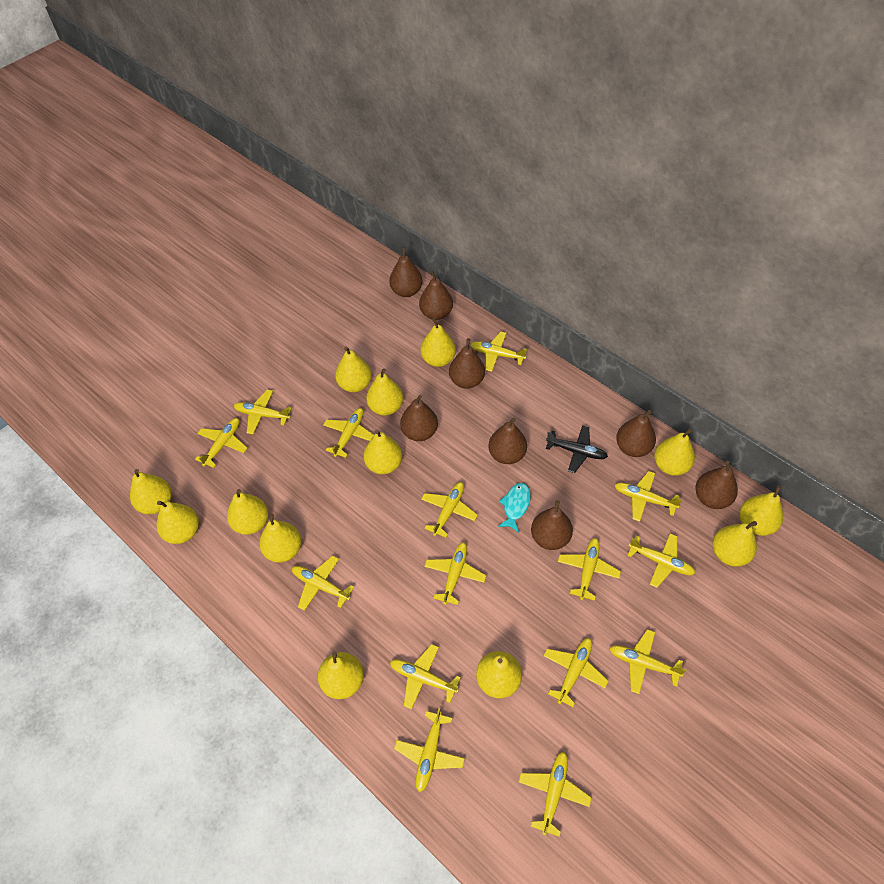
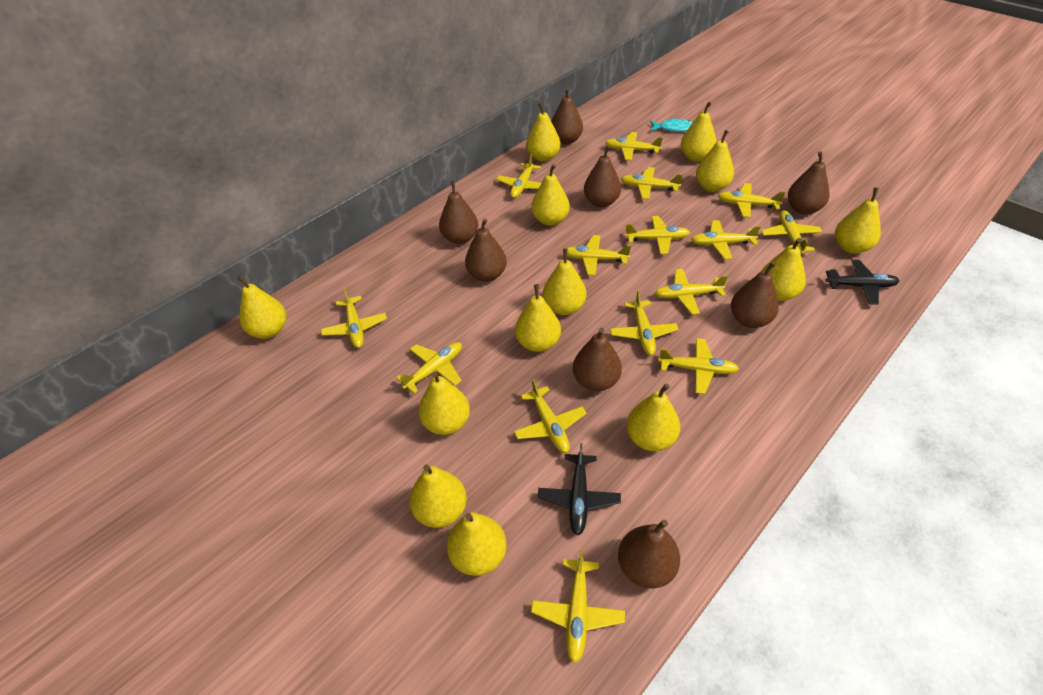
black plane: [546,426,608,473] = 1 -> [538,443,621,536] [825,260,899,305] = 2

